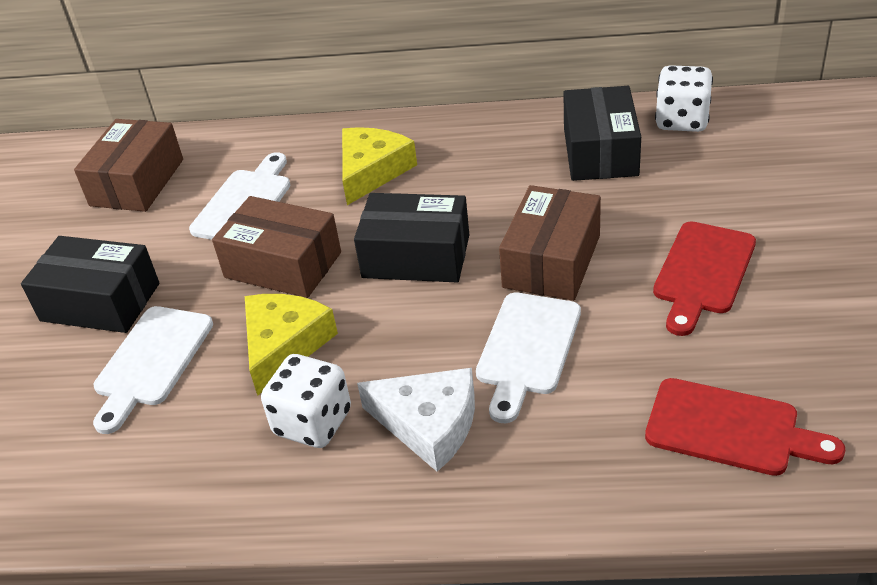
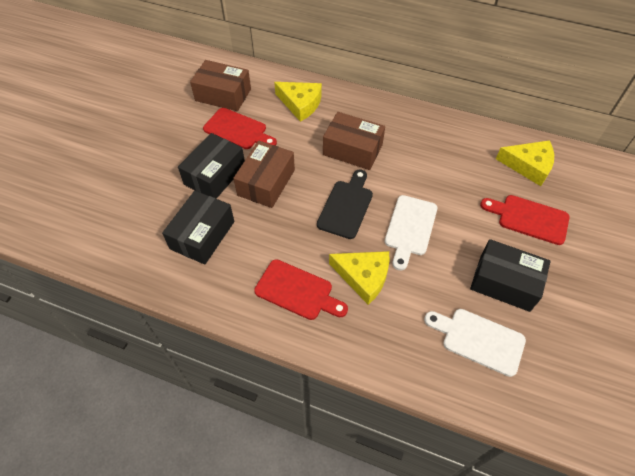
black cutting board: none = 0 -> [317,169,373,239] = 1
red cutting board: [645,378,845,476] [653,222,756,336] = 2 -> [203,108,277,149] [254,259,348,320] [480,195,570,245] = 3
white cheese: [357,368,475,472] = 1 -> none = 0
white cutting board: [93,306,213,434] [189,152,291,240] [476,292,581,423] = 3 -> [385,195,437,270] [424,309,526,377] = 2
white dice: [261,354,351,448] [655,65,713,132] = 2 -> none = 0
yellow cheese: [245,294,338,396] [342,127,417,205] = 2 -> [274,82,322,122] [329,251,390,305] [496,140,554,186] = 3

